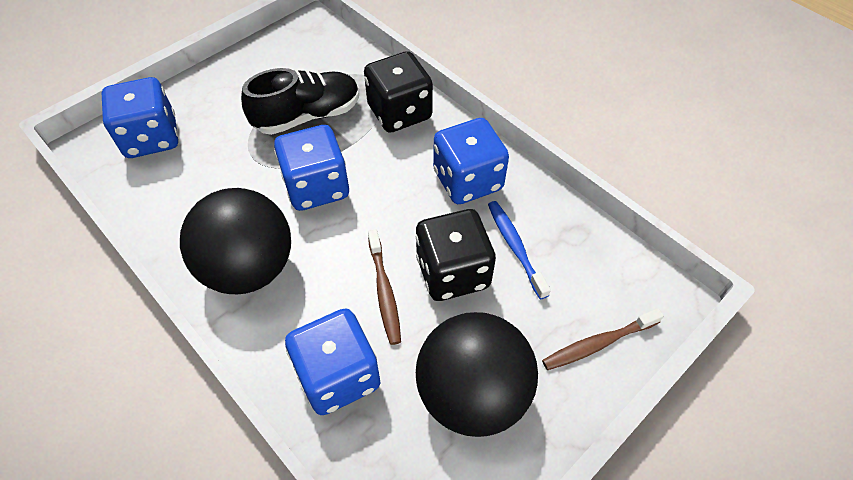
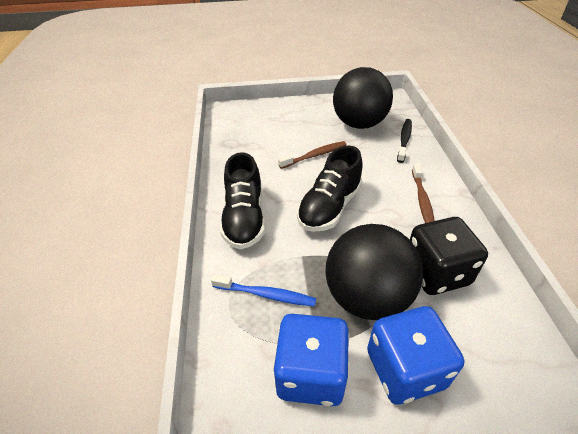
black dice: [364,51,433,133] [415,209,496,301] = 2 -> [410,217,488,295] = 1
black shoe: [241,68,359,135] = 1 -> [220,152,265,249] [297,146,363,232] = 2
black toothbrush: none = 0 -> [397,119,412,163] = 1
blue dice: [102,77,178,158] [274,125,349,211] [285,308,381,415] [433,118,509,204] = 4 -> [273,314,349,406] [367,306,464,405] = 2

